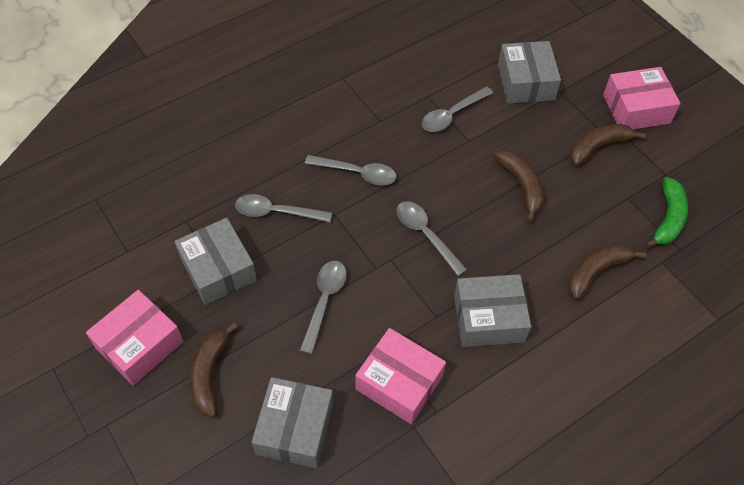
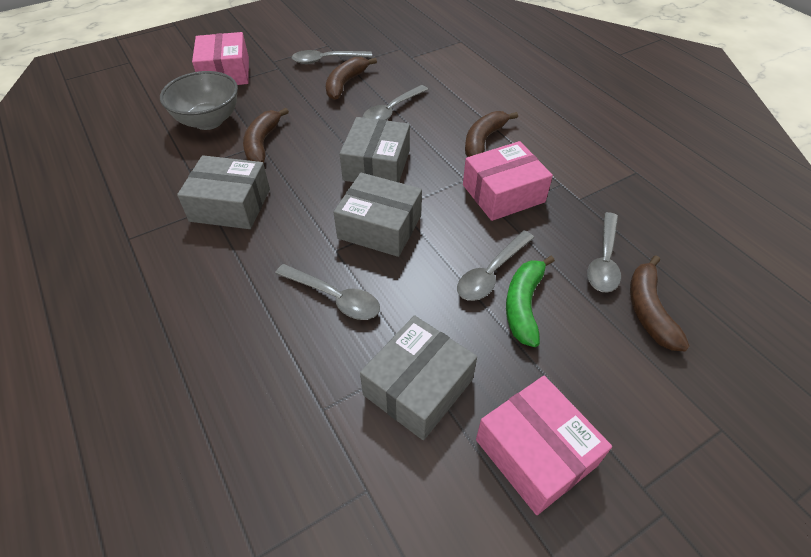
grey bowl: none = 0 -> [160,71,238,130] = 1

